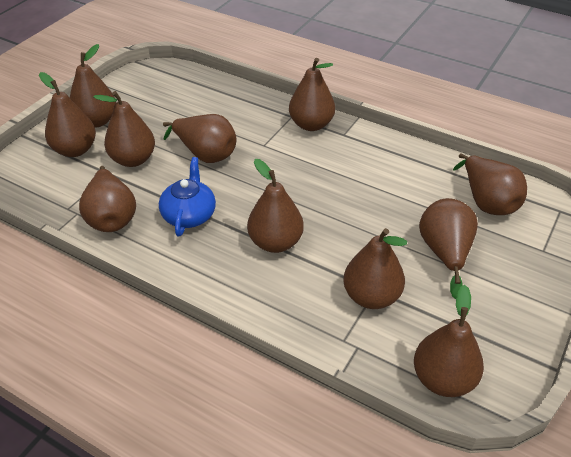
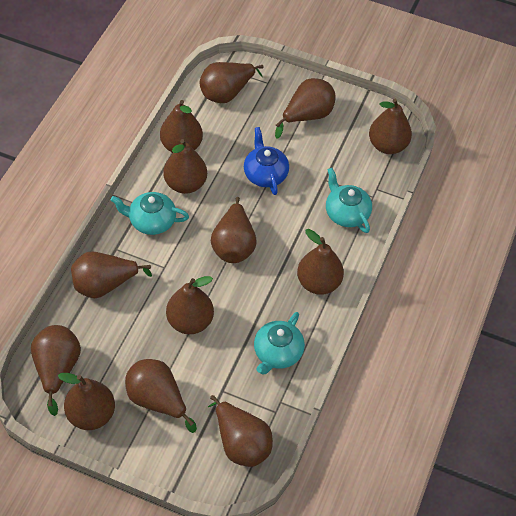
brown pear: [39,72,96,157] [70,44,116,128] [79,166,136,232] [93,91,155,167] [163,114,236,163] [247,159,304,253] [289,58,335,131] [343,228,407,309] [414,285,484,397] [419,198,478,299] [453,153,527,215] = 11 -> [31,325,81,416] [58,373,115,430] [71,251,152,298] [125,359,197,433] [160,100,203,153] [163,139,207,194] [166,276,214,334] [200,62,264,103] [208,395,273,467] [211,197,257,263] [275,78,335,138] [297,229,344,295] [369,99,412,154] = 13
turquoise teapot: none = 0 -> [111,192,189,235] [254,312,305,375] [326,168,372,233] = 3

